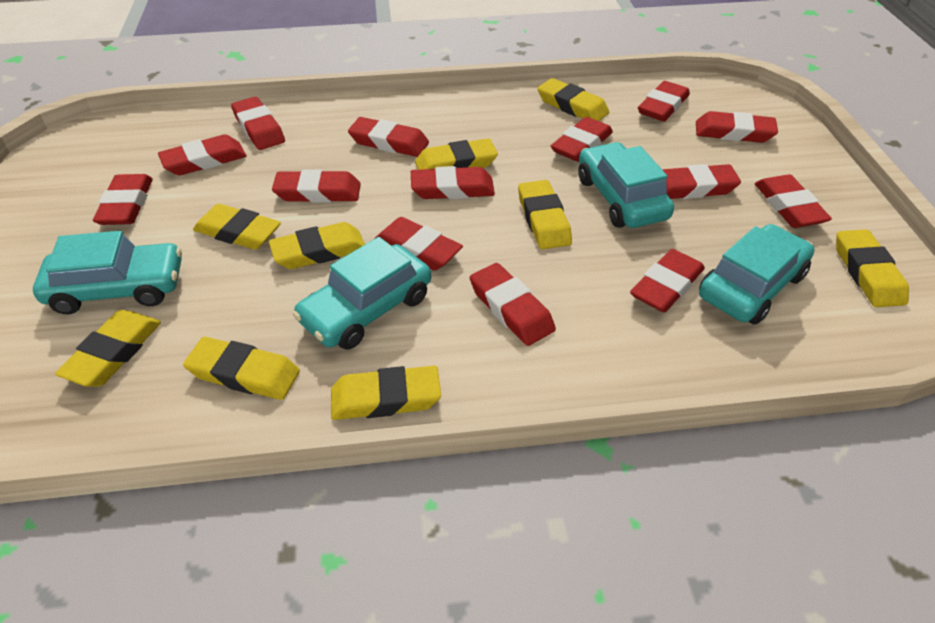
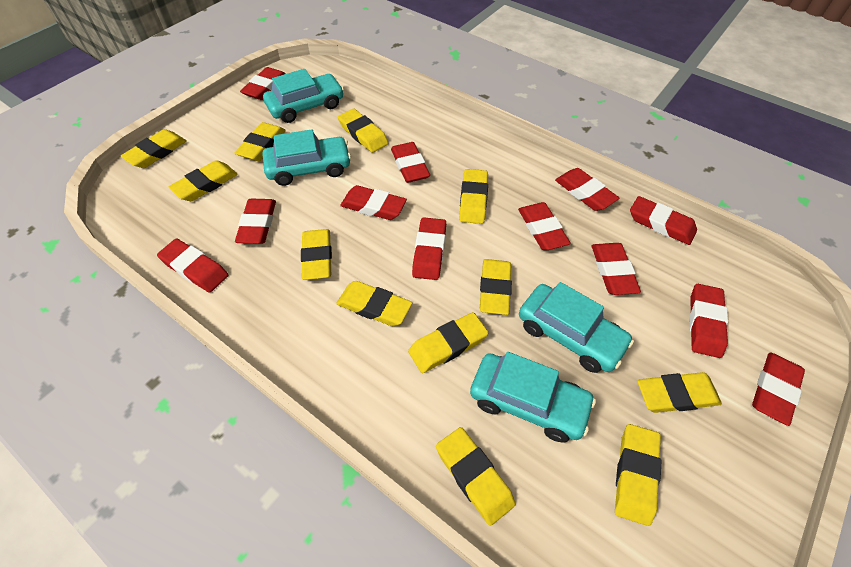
red eraser: [93,174,153,225] [158,134,246,175] [231,97,285,150] [272,169,361,203] [348,117,429,157] [374,217,463,270] [411,166,495,199] [470,263,556,346] [551,117,613,162] [630,249,705,313] [638,81,690,122] [663,164,741,199] [696,111,778,143] [755,174,832,228] = 14 -> [157,239,228,293] [235,199,276,244] [240,67,286,100] [340,185,407,220] [391,142,430,183] [412,217,446,280] [518,202,571,250] [555,168,619,211] [592,243,641,295] [630,196,697,245] [690,284,728,358] [752,352,805,426] = 12
yellow eraser: [55,310,161,386] [183,337,300,400] [193,204,281,250] [269,222,365,269] [331,366,441,420] [415,138,498,170] [518,180,572,249] [537,78,609,121] [836,229,909,307] = 9 -> [121,129,186,168] [169,160,238,201] [235,122,286,161] [301,229,332,280] [336,281,412,326] [338,109,388,153] [408,312,488,373] [436,427,516,526] [459,169,488,224] [480,259,512,315] [615,424,662,526] [637,372,722,413] = 12

